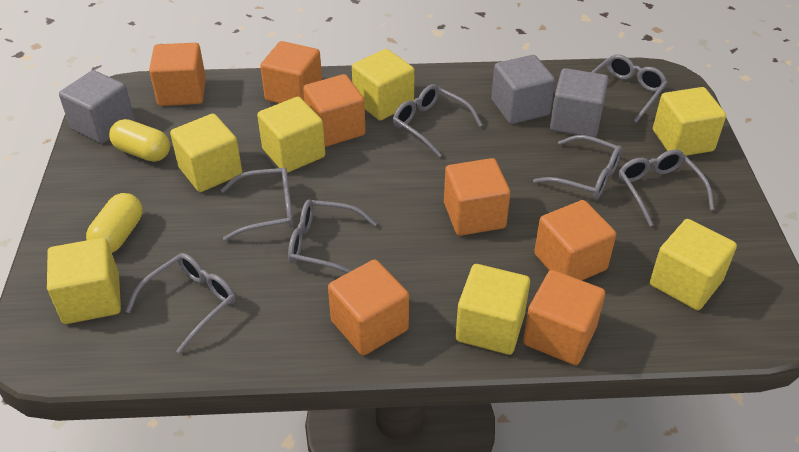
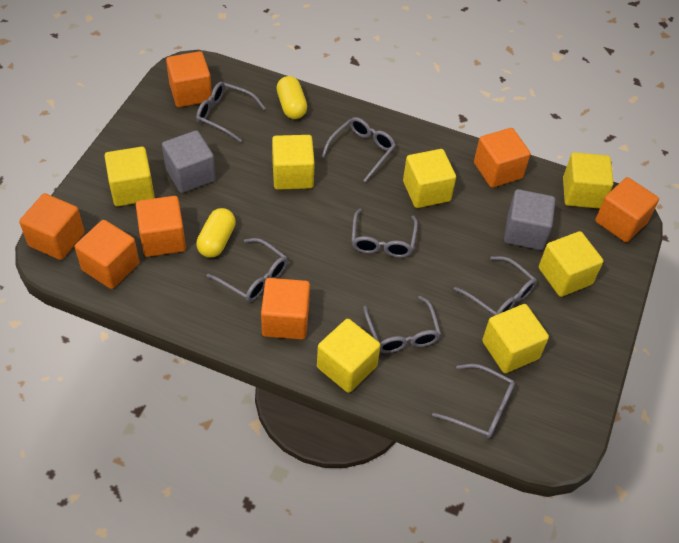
grey cube: [59,70,135,144] [491,55,555,124] [550,68,609,137] = 3 -> [162,130,216,193] [504,189,556,250] = 2

